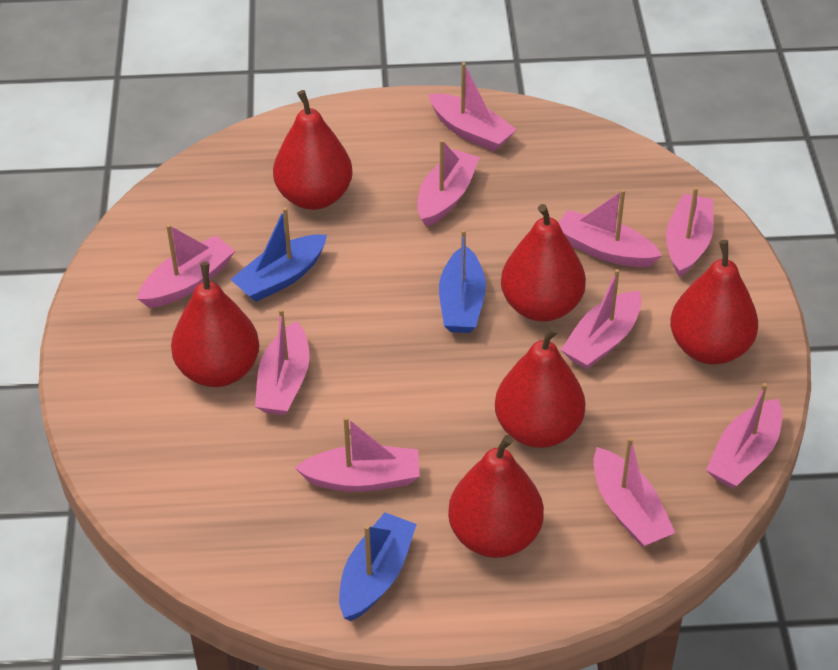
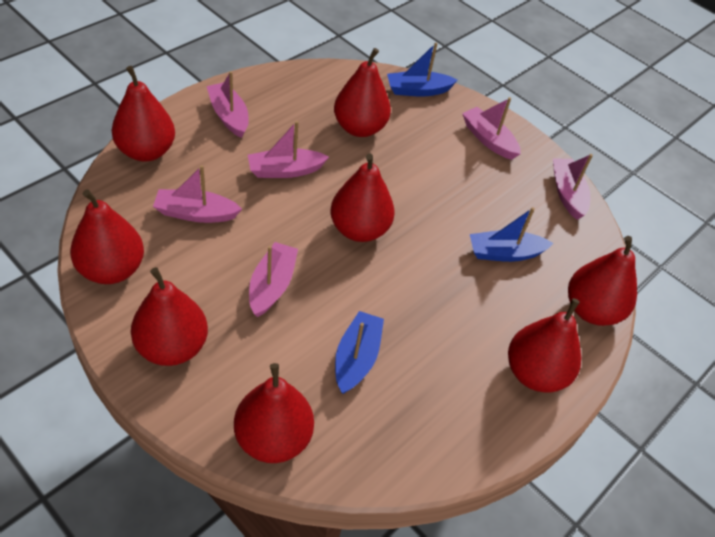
pink boat: [137,224,235,308] [255,308,310,415] [295,416,420,492] [417,139,480,227] [429,62,517,151] [559,189,662,267] [561,269,642,369] [593,437,675,547] [666,187,714,277] [706,383,782,488] = 10 -> [153,165,242,223] [207,71,249,138] [248,121,329,178] [249,242,298,317] [462,97,521,160] [553,154,593,220] = 6
red pear: [171,262,259,387] [273,90,353,210] [448,435,544,558] [495,326,585,448] [501,204,586,322] [670,240,758,364] = 6 -> [70,189,144,284] [112,66,175,162] [131,267,208,366] [234,363,314,463] [330,154,394,242] [334,48,391,137] [508,298,581,392] [568,236,637,326] = 8

